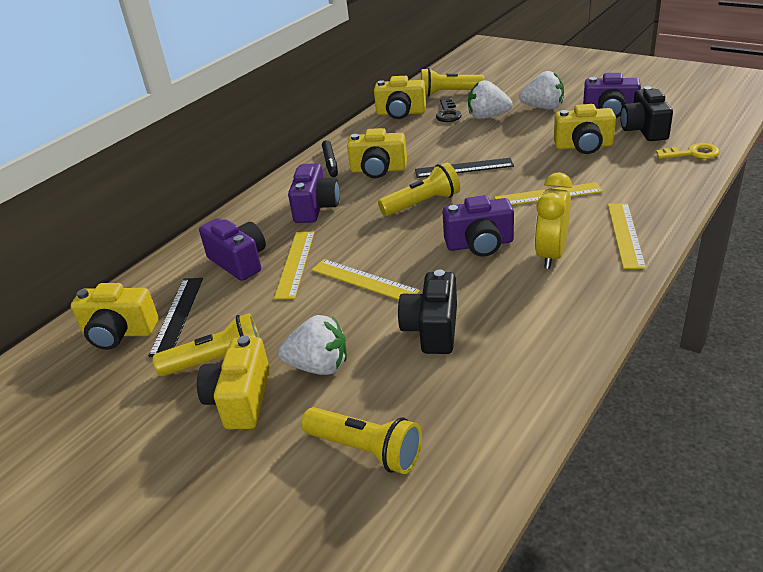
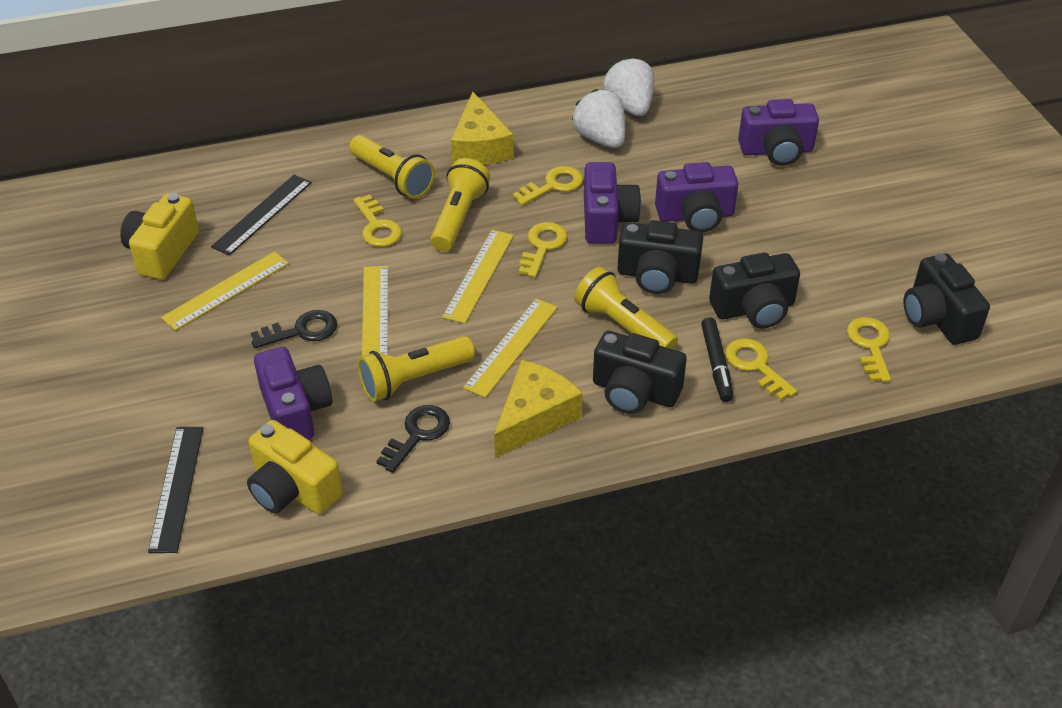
black camera: [398,270,457,354] [620,86,673,141] = 2 -> [593,331,687,414] [618,220,703,294] [709,253,800,329] [904,253,990,345] = 4
black key: [436,99,461,122] = 1 -> [251,310,337,348] [377,405,450,473] = 2
white strawberry: [278,315,347,375] [468,80,513,119] [519,71,564,109] = 3 -> [572,89,625,148] [604,57,654,116] = 2
yellow camera: [71,283,159,350] [197,336,270,430] [347,128,407,178] [374,76,426,119] [554,104,616,154] = 5 -> [120,193,199,280] [247,420,343,514] = 2
yellow cheese: none = 0 -> [451,92,514,165] [494,360,583,458] = 2
yellow clock: [535,172,572,269] = 1 -> none = 0
yellow key: [656,143,720,159] = 1 -> [353,195,402,247] [513,166,583,206] [519,222,567,278] [725,338,797,400] [847,317,891,382] = 5

